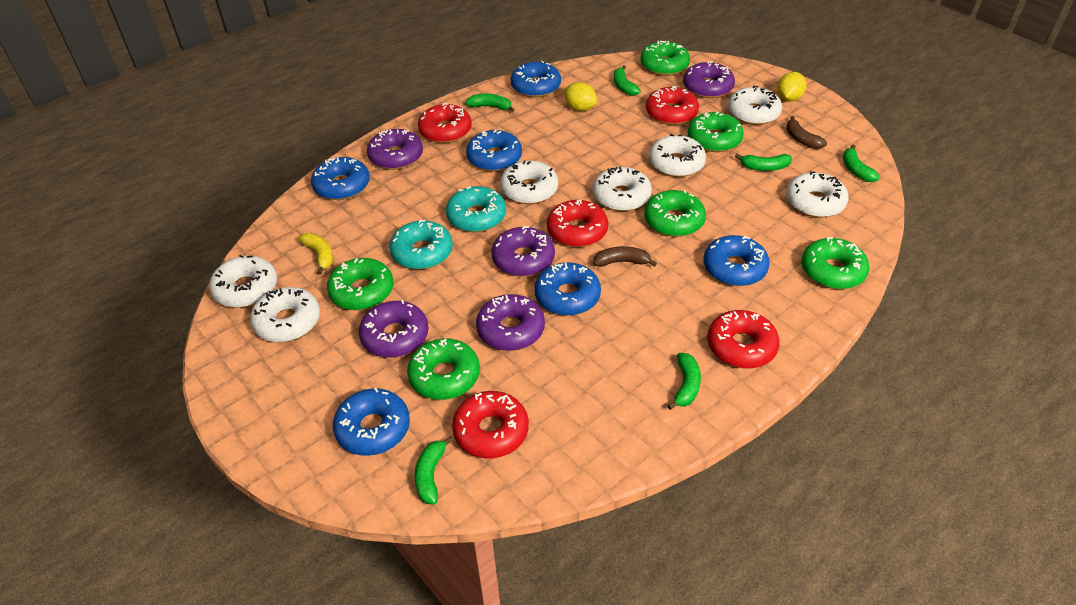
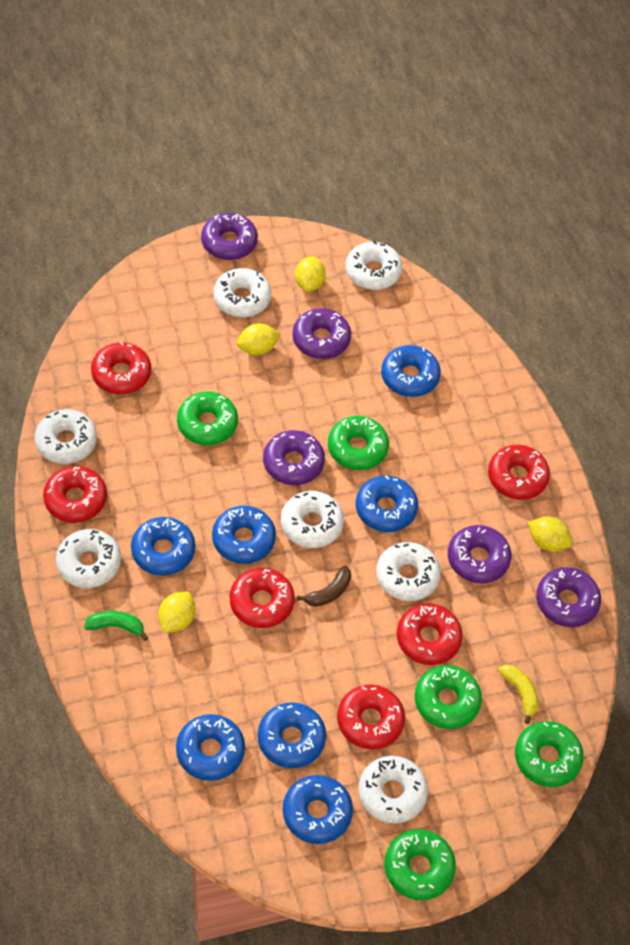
blue donut: [311,157,370,200] [333,387,410,456] [466,130,522,171] [511,61,561,97] [535,262,601,316] [703,235,770,286] = 6 -> [131,517,195,576] [176,714,245,781] [212,506,276,564] [258,702,326,768] [283,775,353,844] [356,476,418,532] [381,345,441,397] = 7
brown banana: [593,246,657,267] [786,116,827,149] = 2 -> [297,566,351,607] = 1
green banana: [414,436,453,504] [465,93,514,112] [614,65,641,96] [667,353,701,410] [735,154,792,171] [843,145,880,182] = 6 -> [84,611,148,641] = 1
green donut: [327,258,393,310] [407,339,480,400] [640,41,690,76] [644,190,706,237] [688,112,744,152] [801,237,869,289] = 6 -> [177,391,238,445] [328,416,389,470] [384,829,456,900] [415,665,482,729] [515,721,584,787] = 5
red donut: [418,103,472,143] [452,391,529,458] [547,199,608,247] [646,86,699,125] [707,310,780,369] = 5 -> [43,466,107,523] [91,342,151,394] [230,568,295,628] [337,684,405,749] [397,604,463,665] [488,445,550,500] = 6
turquoise donut: [389,219,453,269] [446,186,506,232] = 2 -> none = 0
yellow lemon: [564,82,598,111] [777,72,807,102] = 2 -> [158,592,195,633] [237,323,281,355] [295,256,326,292] [528,517,572,552] = 4

